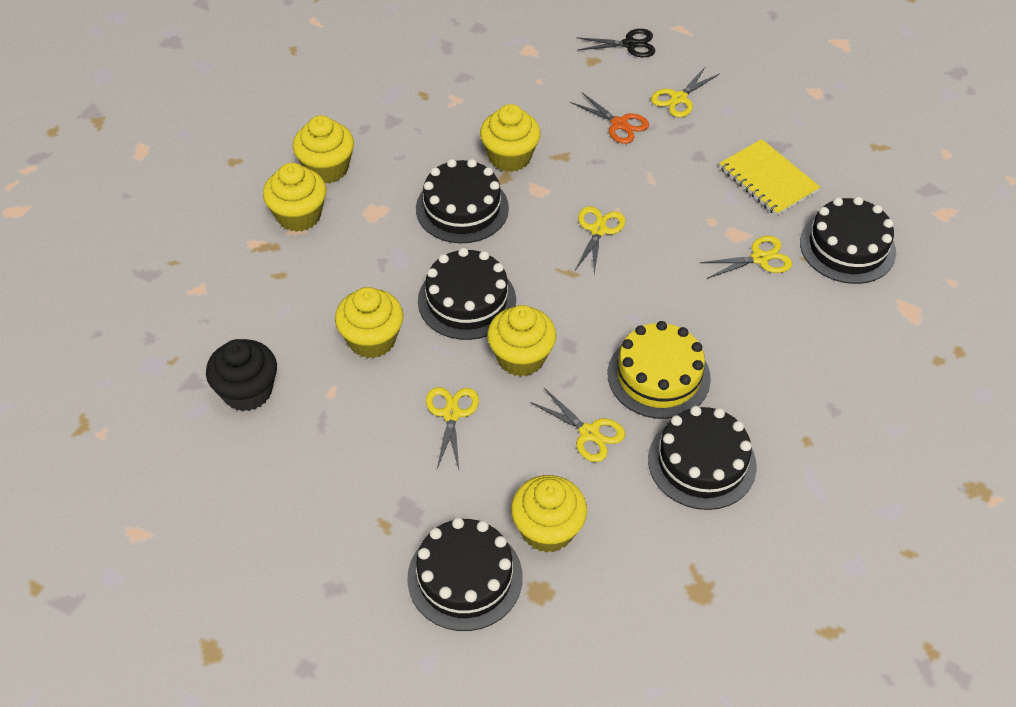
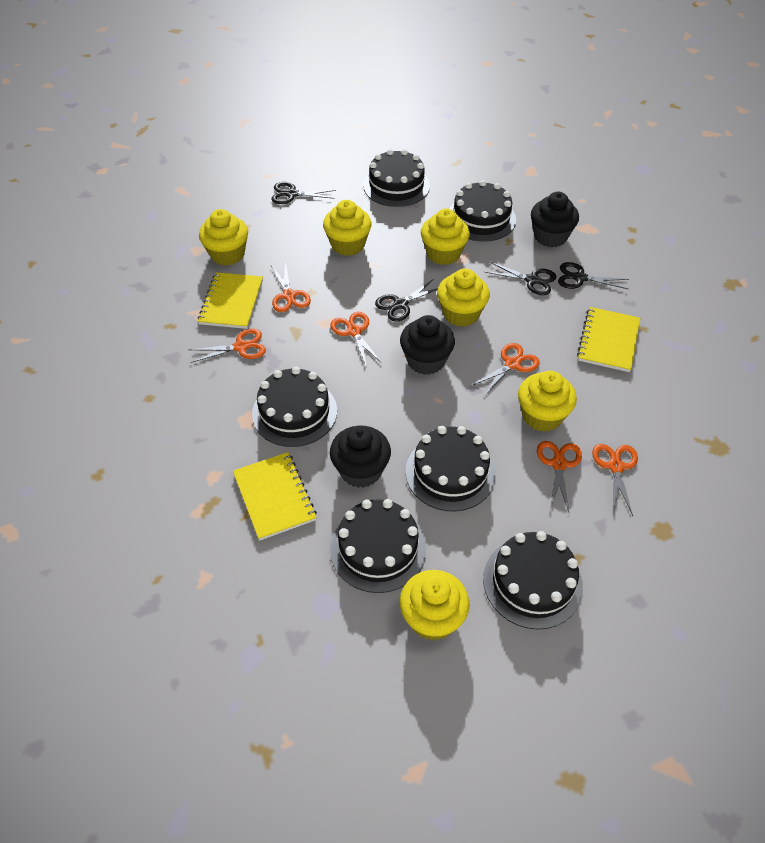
black cake: [407,518,523,631] [416,159,509,243] [418,248,516,340] [648,406,757,510] [800,197,896,284] = 5 -> [252,367,337,447] [330,499,426,593] [363,149,430,207] [406,426,496,512] [449,180,516,242] [483,531,583,630] = 6
black cupcake: [206,339,277,411] = 1 -> [330,425,391,488] [400,315,455,375] [531,192,579,247] = 3
black scissors: [576,29,655,57] = 1 -> [271,182,336,204] [375,279,438,322] [485,261,556,295] [558,262,629,289] = 4
orange scissors: [570,92,649,144] = 1 -> [189,329,266,363] [271,262,311,312] [330,312,382,368] [471,343,540,396] [537,441,582,512] [592,444,638,516] = 6
yellow cake: [608,321,711,419] = 1 -> none = 0
yellow notebook: [719,139,820,216] = 1 -> [198,272,263,329] [233,452,317,541] [577,307,640,372] = 3
yellow scissors: [426,387,479,469] [530,388,625,462] [575,206,625,274] [651,66,719,117] [700,236,792,279] = 5 -> none = 0

